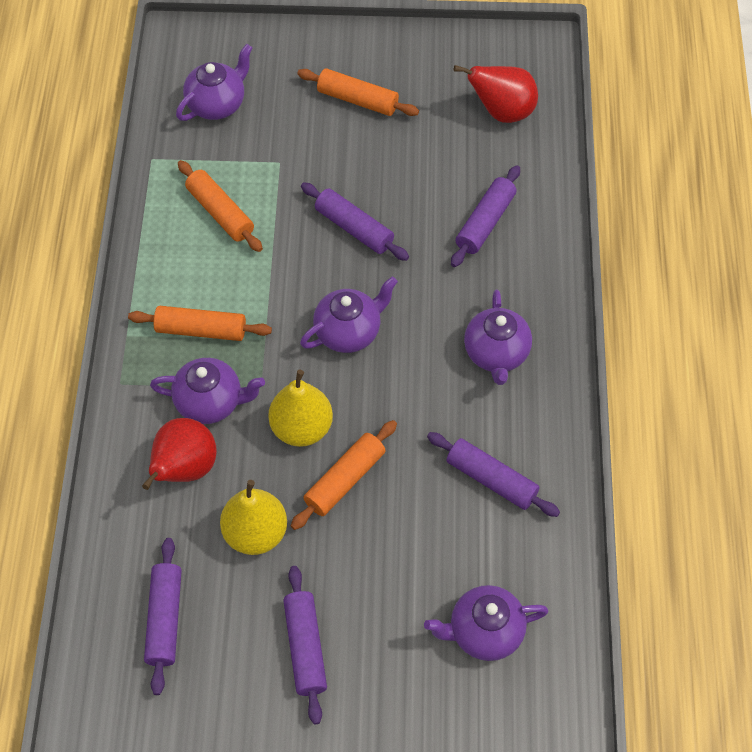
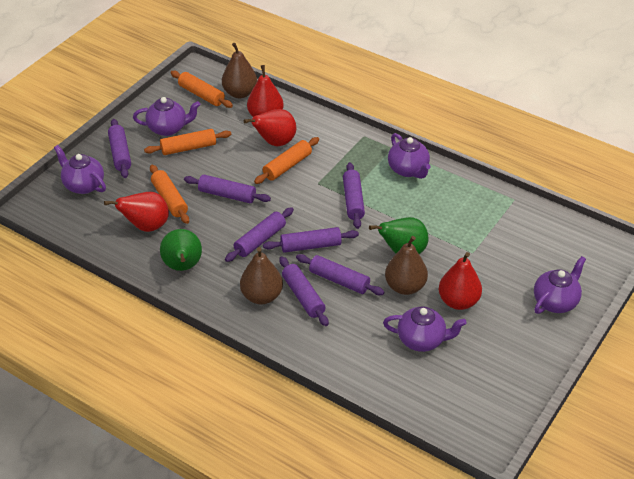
brown pear: none = 0 -> [222,43,257,98] [240,247,283,304] [385,236,428,295] = 3
green pear: none = 0 -> [160,229,202,271] [369,217,429,254] = 2
purple rolling pin: [144,538,182,695] [283,566,327,725] [301,182,409,261] [427,432,560,517] [451,165,520,267] = 5 -> [108,119,131,178] [184,175,271,203] [225,207,294,262] [263,227,359,253] [279,256,329,326] [296,254,385,295] [343,162,365,229] = 7
red pear: [142,418,217,490] [454,65,538,123] = 2 -> [104,192,169,232] [244,109,296,146] [247,65,284,117] [439,252,482,310] = 4
yellow pear: [220,480,287,555] [268,370,333,447] = 2 -> none = 0

